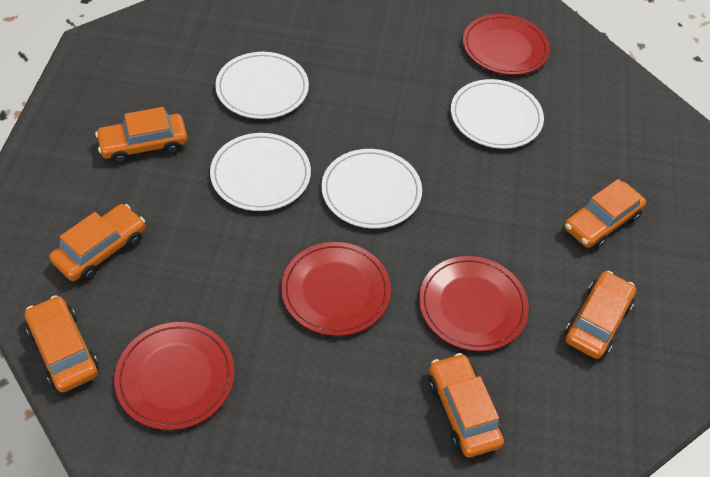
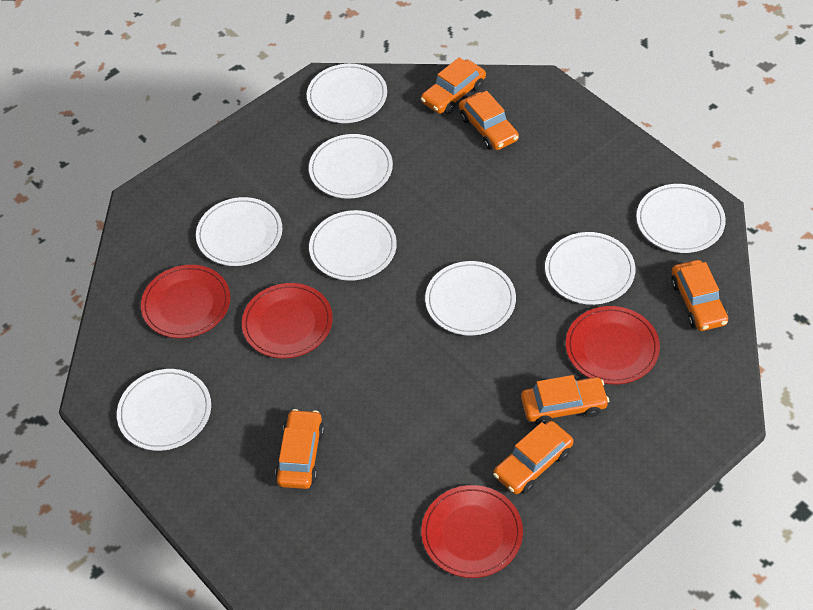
white plate: [210,133,311,211] [215,52,309,119] [321,149,422,229] [451,79,544,149] = 4 -> [117,369,211,451] [196,197,282,266] [307,64,387,123] [309,134,393,199] [309,210,397,281] [425,261,516,336] [545,232,635,305] [636,184,726,253] = 8

